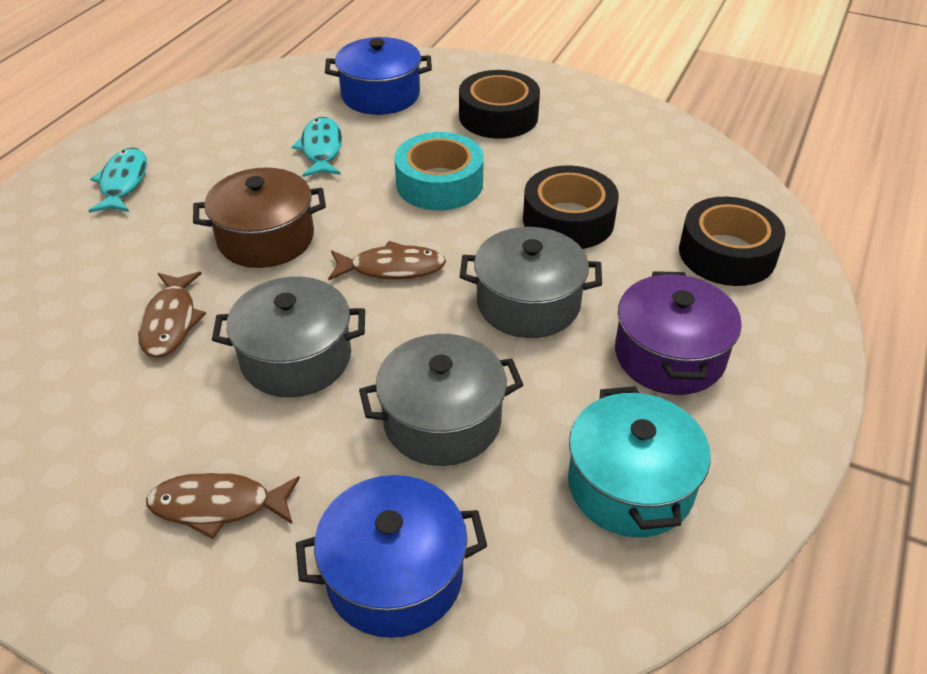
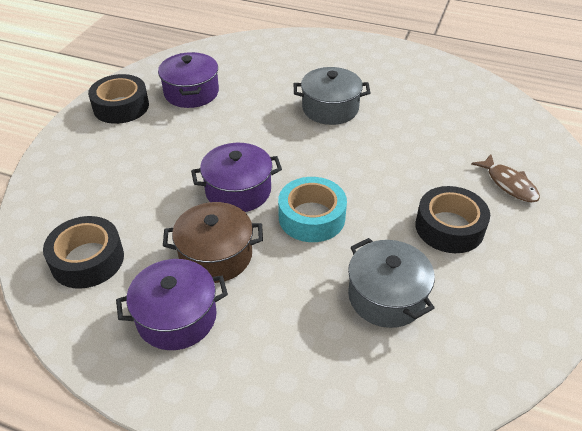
blue pot: [296,475,487,638] [325,37,432,115] = 2 -> none = 0
brown fish: [138,272,206,358] [146,472,300,539] [328,241,446,280] = 3 -> [471,154,540,203] = 1
grey pot: [212,276,365,397] [359,334,523,466] [460,227,602,338] = 3 -> [294,67,370,125] [348,238,435,328] = 2
purple pot: [615,271,742,395] = 1 -> [116,259,228,350] [158,52,219,108] [191,143,282,212] = 3
turquoise fish: [88,148,147,213] [292,117,342,177] = 2 -> none = 0
turquoise pot: [568,386,711,537] = 1 -> none = 0

